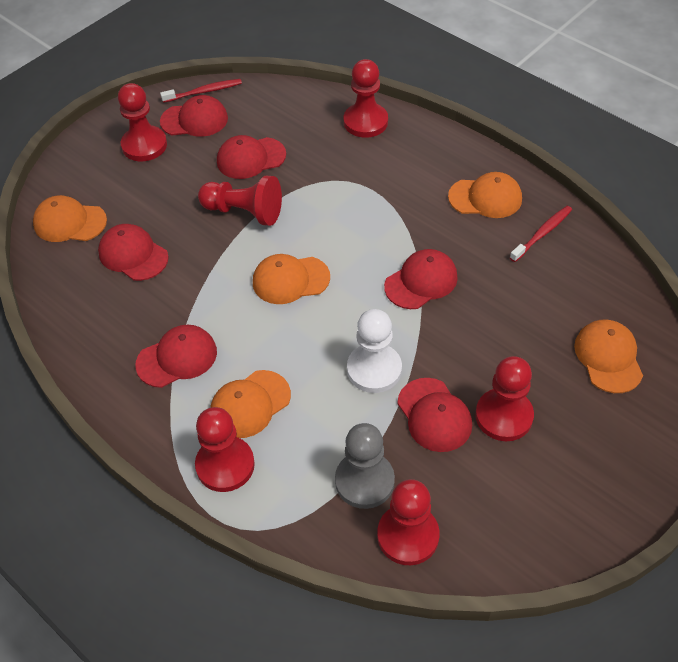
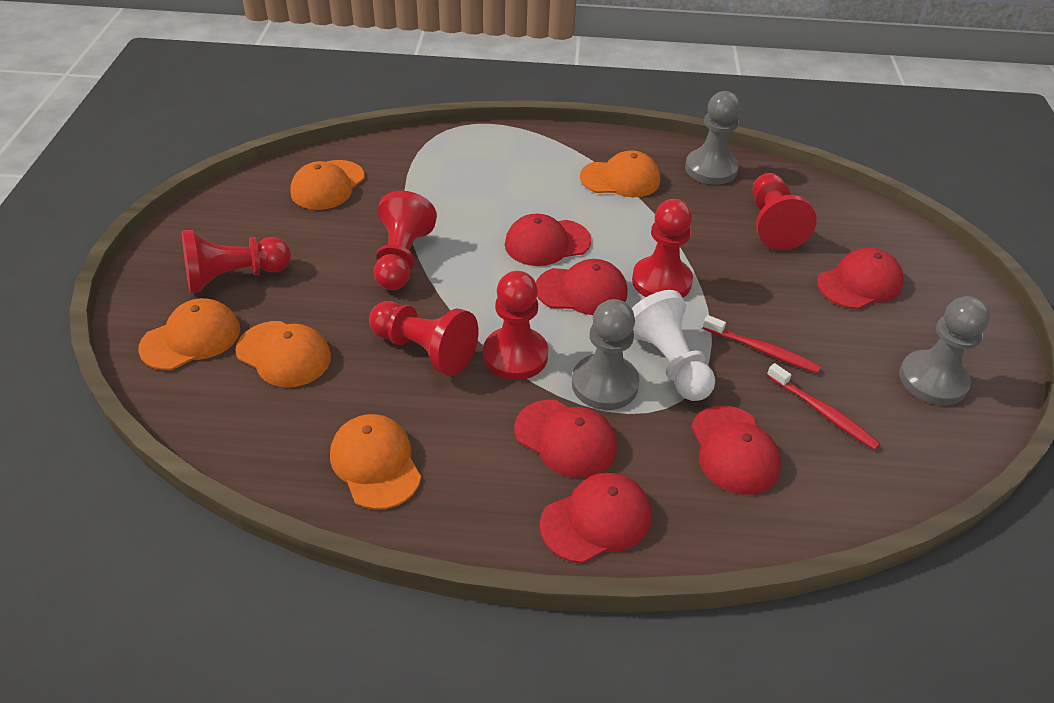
grey pawn: [335,423,395,509] = 1 -> [572,299,639,410] [685,91,740,185] [899,296,990,405] = 3

